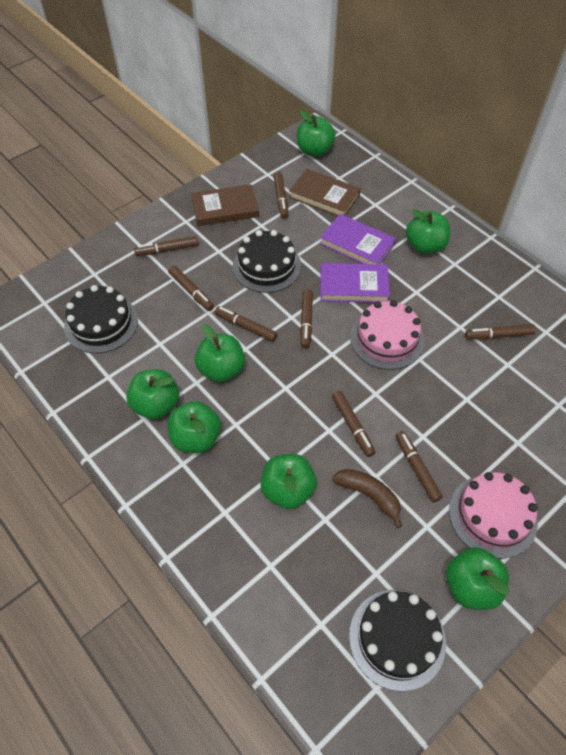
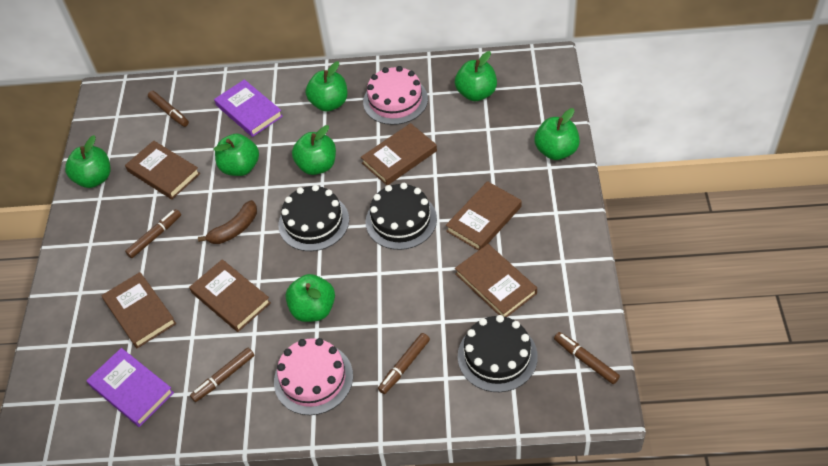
brown book: [191,184,259,226] [289,169,361,216] = 2 -> [102,272,176,348] [125,141,200,199] [189,259,271,332] [361,123,437,185] [446,181,522,251] [455,244,537,317] = 6
brown marker: [134,236,199,256] [168,265,214,311] [215,306,277,342] [273,172,289,219] [300,289,313,349] [332,391,375,457] [396,431,443,503] [465,324,536,339] = 8 -> [125,209,181,258] [148,91,189,127] [190,348,254,402] [378,333,430,394] [554,332,620,384] = 5

